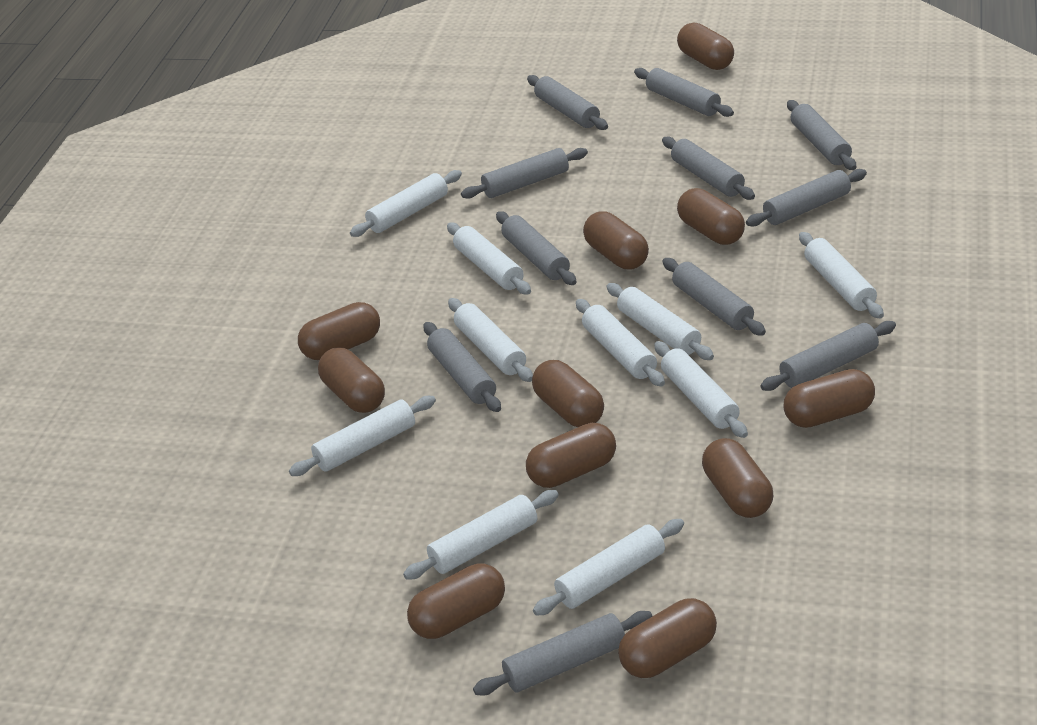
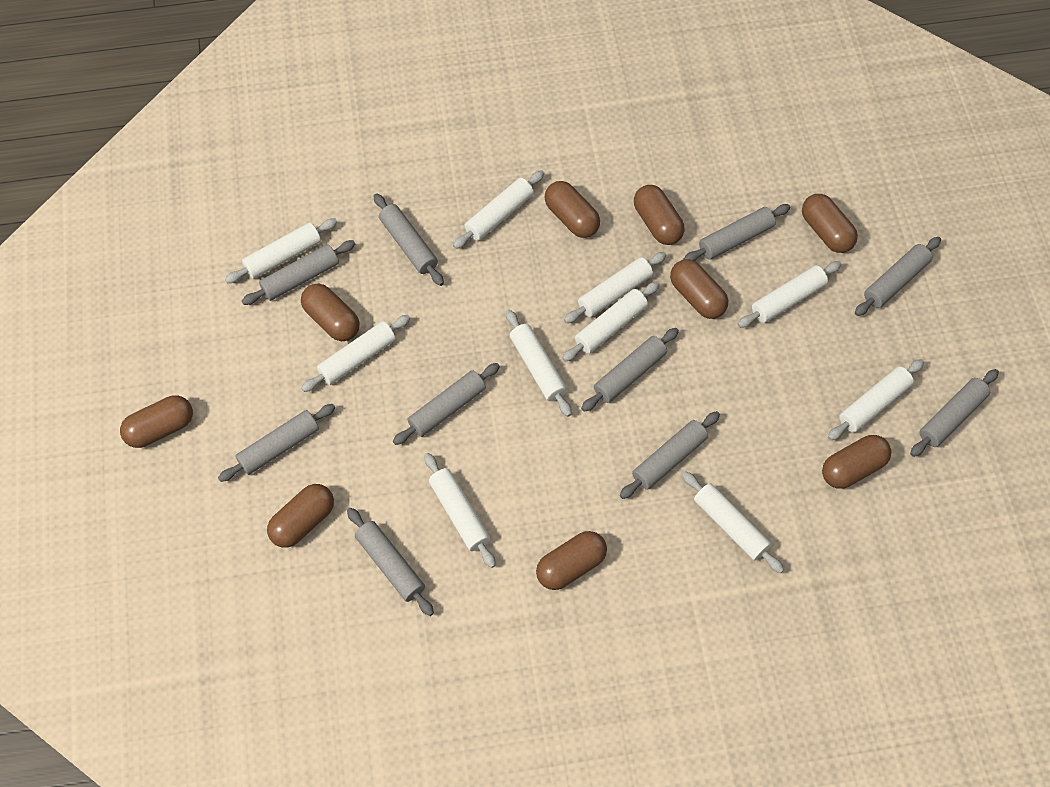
brown capsule: [298,302,380,360] [318,348,385,413] [407,563,505,639] [526,423,616,488] [532,360,604,427] [583,211,649,269] [618,598,717,678] [677,23,734,70] [677,188,745,245] [702,438,773,518] [784,369,875,428] = 11 -> [120,395,193,448] [267,484,334,548] [301,284,360,341] [536,531,607,590] [544,181,600,238] [634,185,685,245] [670,259,728,319] [802,194,858,253] [822,435,891,489] = 9
grey rolling pin: [424,322,501,412] [461,148,588,199] [473,611,652,696] [496,211,576,285] [527,75,608,130] [634,68,734,117] [662,136,755,200] [662,258,766,335] [746,169,867,227] [760,321,896,391] [787,100,856,170] = 11 -> [218,404,335,482] [242,240,355,305] [347,508,434,616] [373,193,444,286] [393,363,500,445] [581,328,679,412] [620,411,720,499] [684,204,790,261] [855,237,941,316] [910,369,999,457] = 10

